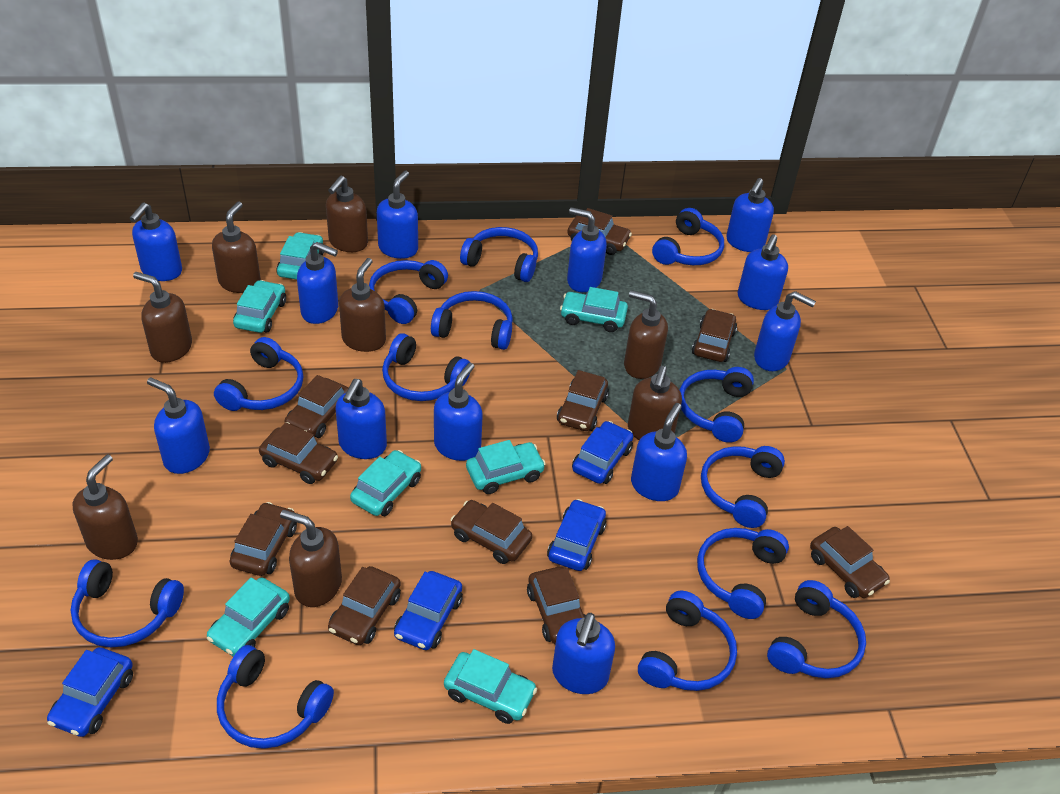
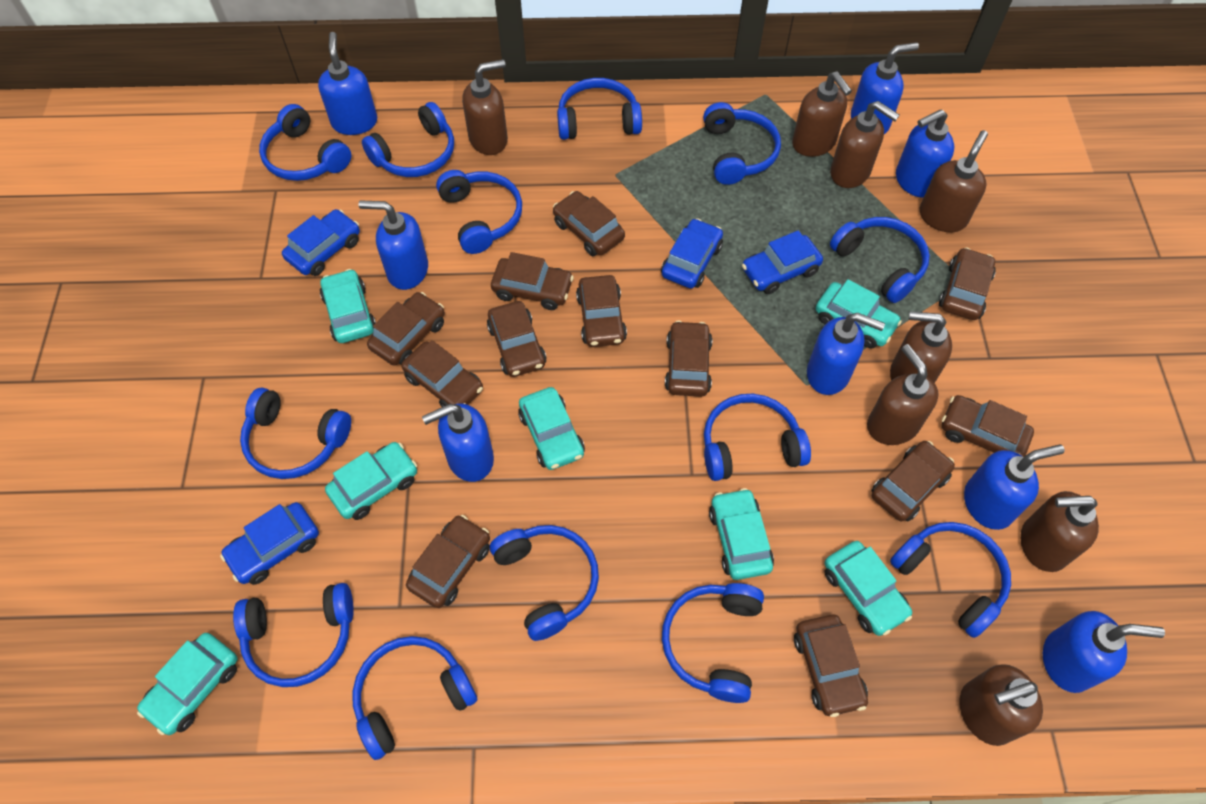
blue soap dispenser: [130,203,182,281] [147,378,210,474] [297,242,338,324] [336,379,387,459] [377,171,418,259] [434,363,483,461] [552,613,615,694] [567,207,607,292] [631,403,687,501] [726,178,774,252] [738,234,788,310] [754,291,816,371] = 12 -> [318,32,377,135] [358,200,428,290] [422,404,494,482] [807,313,885,395] [851,42,919,134] [896,109,954,198] [964,444,1065,530] [1043,611,1165,693] = 8
brown car: [229,502,297,576] [259,422,338,484] [284,375,348,438] [328,566,401,645] [451,500,532,564] [527,567,586,644] [557,370,609,431] [567,208,632,255] [692,309,737,362] [810,526,890,598] = 10 -> [367,292,445,366] [401,340,483,407] [406,515,490,608] [487,301,547,377] [491,252,574,310] [553,191,625,256] [576,275,627,347] [665,321,712,397] [794,615,868,717] [871,441,955,522] [939,248,996,320] [942,395,1034,457] = 12

